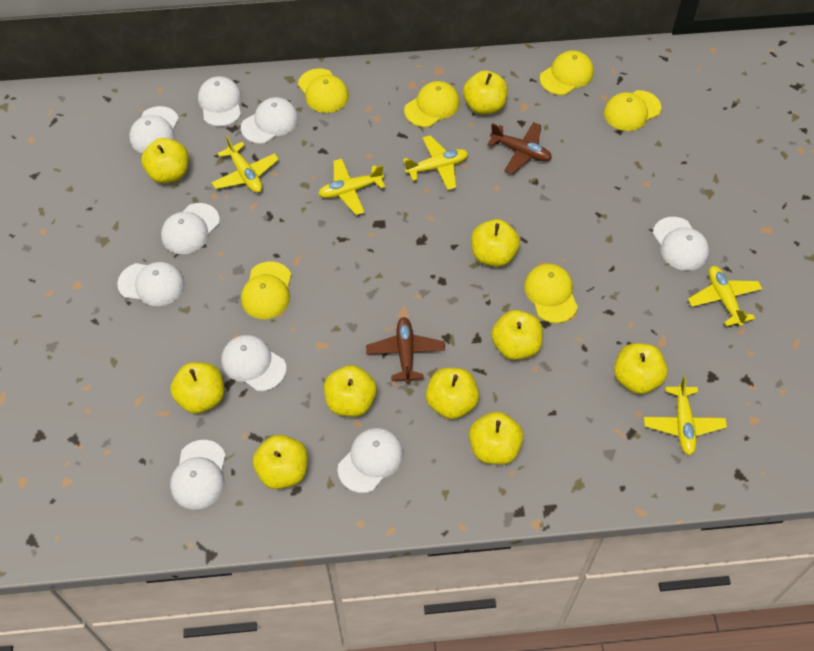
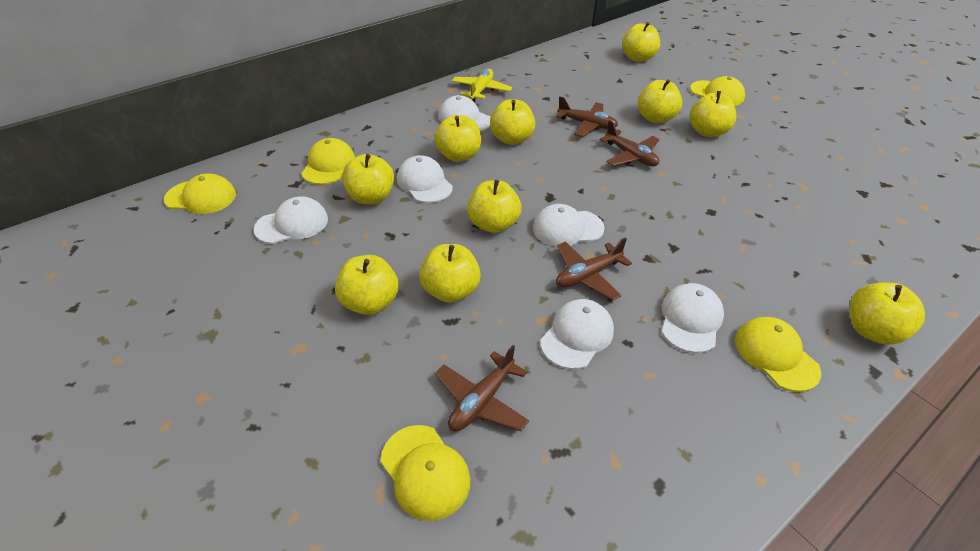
brown plane: [366,317,445,384] [487,122,552,174] = 2 -> [435,345,529,431] [556,96,618,137] [556,237,632,301] [599,120,659,166] = 4
white cap: [117,262,184,306] [129,106,179,153] [161,203,220,254] [170,440,226,509] [198,76,242,126] [221,335,286,391] [241,97,298,144] [338,428,403,493] [653,217,709,271] = 9 -> [254,196,328,244] [397,155,453,203] [438,95,491,132] [533,204,605,247] [540,299,614,369] [662,283,724,353] = 6
yellow cap: [241,262,291,319] [298,68,349,113] [404,81,460,127] [524,264,578,323] [540,50,594,95] [604,90,661,131] = 6 -> [164,174,236,214] [301,138,355,185] [381,425,471,521] [690,76,745,106] [735,317,821,392] = 5
yellow plane: [211,136,279,193] [318,159,385,215] [403,135,468,190] [644,376,727,455] [688,266,762,327] = 5 -> [452,69,512,103] = 1

